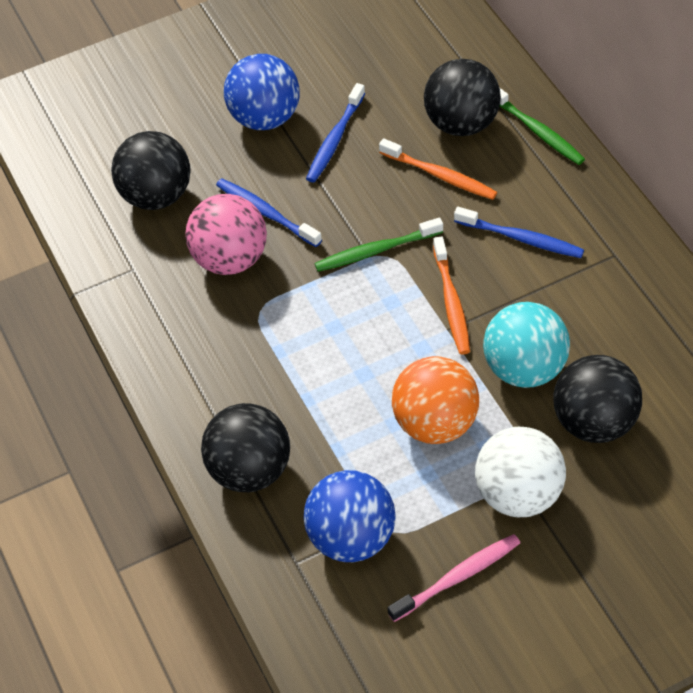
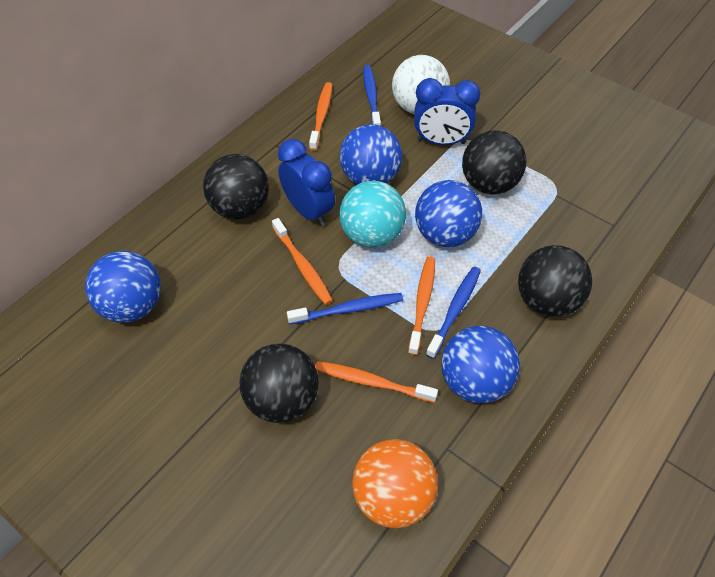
blue ball: [224,54,300,130] [304,470,396,562] = 2 -> [85,251,161,323] [339,124,402,185] [415,180,482,247] [441,326,520,403] = 4
blue clock: none = 0 -> [278,139,335,226] [414,78,480,145] = 2
green toothbrush: [314,218,443,272] [500,88,585,165] = 2 -> none = 0
orange toothbrush: [379,138,497,200] [433,236,470,354] = 2 -> [272,218,333,305] [309,82,332,151] [315,361,438,403] [408,257,435,356] = 4
pink ball: [186,194,267,275] = 1 -> none = 0
pink toothbrush: [388,534,520,622] = 1 -> none = 0

